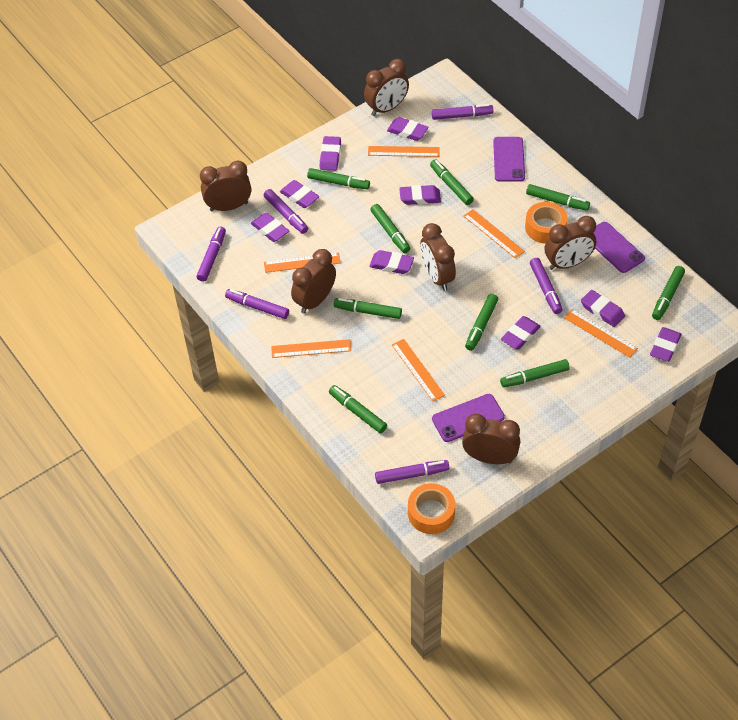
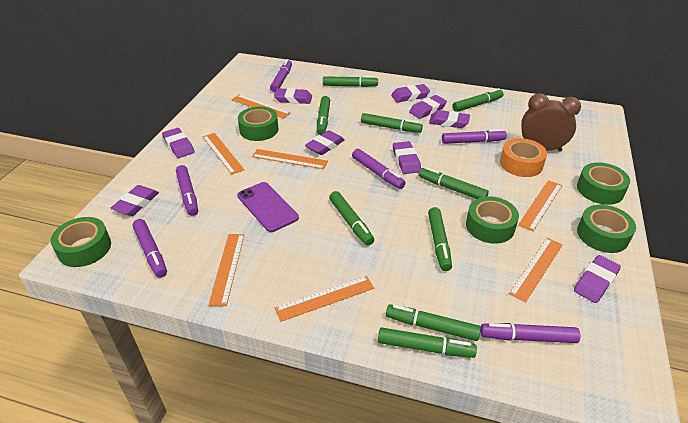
brown clock: [200,161,251,211] [291,249,336,314] [364,59,409,116] [420,223,456,291] [462,414,520,464] [545,216,596,270] = 6 -> [521,93,581,152] = 1
green tape: none = 0 -> [51,217,111,267] [238,106,278,141] [466,196,519,244] [577,162,630,205] [577,205,636,253] = 5
orange ruler: [264,253,340,273] [271,339,351,358] [368,146,440,157] [392,339,445,402] [464,209,525,258] [564,309,638,358] = 6 -> [203,133,244,175] [208,234,244,306] [231,95,291,119] [252,149,328,169] [275,276,374,322] [509,238,563,303] [518,180,562,231] = 7
orange tape: [408,483,455,534] [525,202,567,244] = 2 -> [500,138,547,177] = 1
purple phone: [432,394,505,442] [493,137,525,182] [594,222,645,273] = 3 -> [237,182,299,232] = 1

